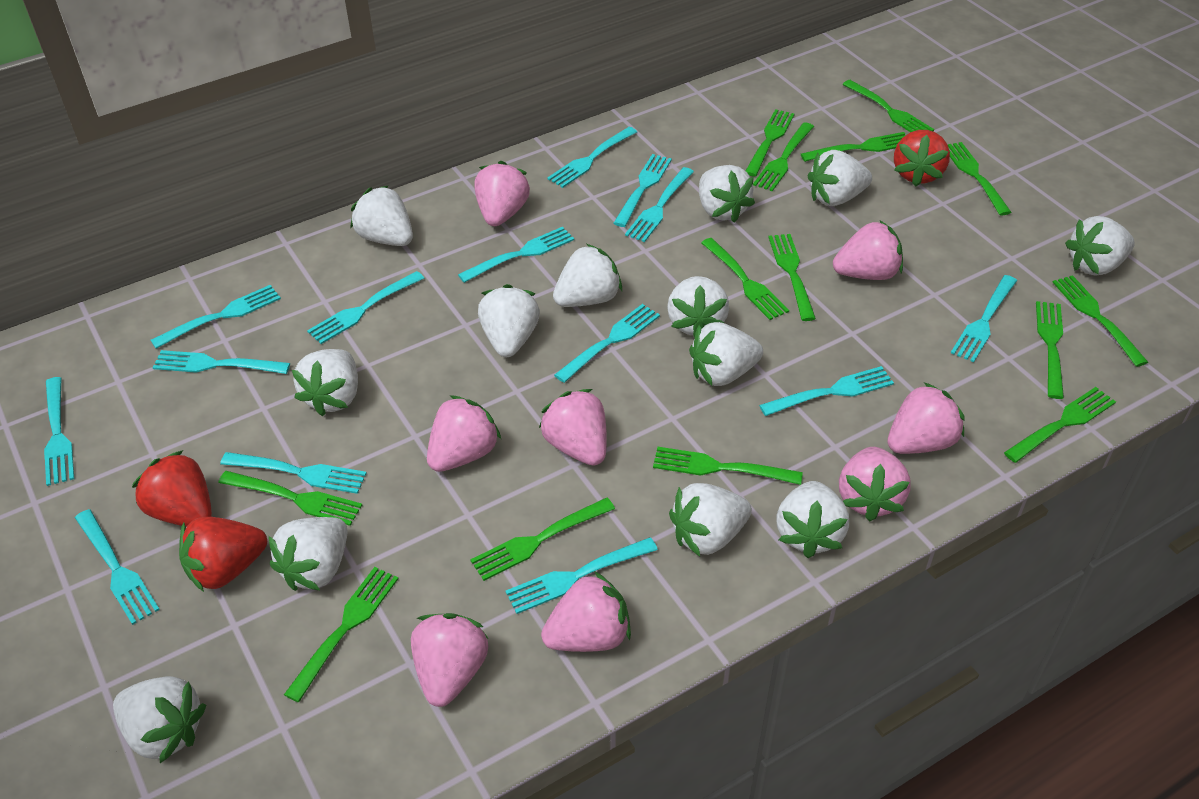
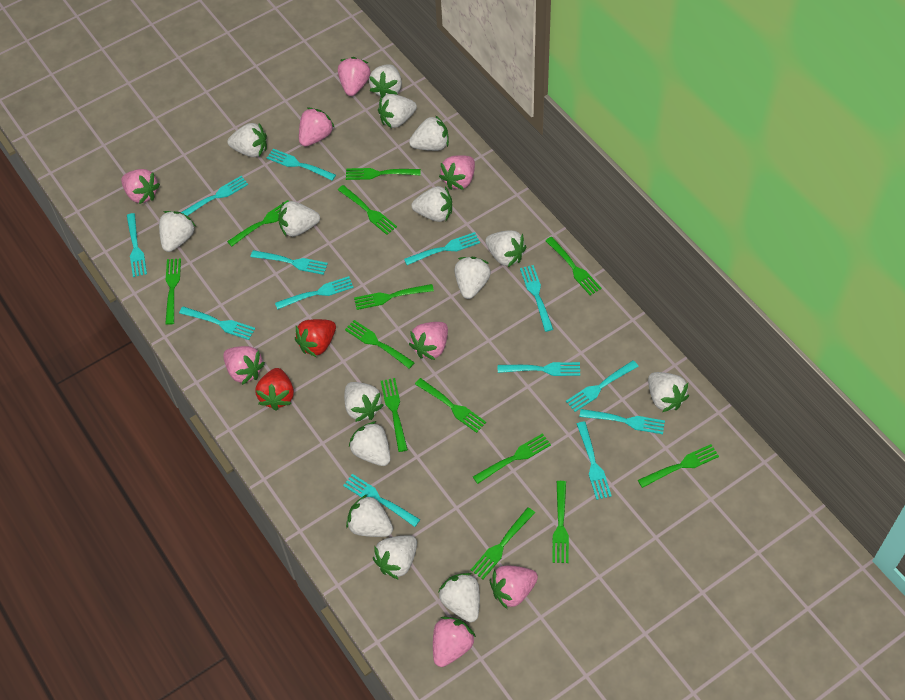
green fork: [218,471,362,526] [284,567,399,702] [470,498,615,581] [653,447,803,485] [701,238,789,320] [746,109,795,177] [753,122,814,191] [768,234,816,321] [801,132,906,162] [842,80,934,132] [948,142,1012,216] [1004,387,1116,463] [1036,301,1064,399] [1053,275,1148,367] = 14 -> [165,258,181,325] [227,200,289,247] [338,185,397,235] [345,320,415,369] [346,168,421,180] [354,284,434,310] [381,378,408,452] [415,378,486,433] [471,507,535,579] [473,433,551,484] [545,237,601,295] [552,481,569,563] [638,444,719,488] = 13
red strawberry: [132,450,212,527] [179,517,267,592] [894,130,950,187] = 3 -> [255,368,294,411] [295,319,336,357] = 2
turquoise fork: [44,377,74,486] [75,509,160,625] [150,285,281,349] [152,350,290,374] [220,452,367,494] [307,271,424,344] [458,227,575,283] [505,537,658,614] [547,127,637,188] [554,304,660,383] [613,154,672,227] [625,167,694,242] [759,366,894,416] [951,275,1017,362] = 14 -> [127,213,147,277] [179,306,255,340] [181,176,248,216] [251,250,328,275] [267,149,336,181] [275,276,354,310] [343,474,420,527] [404,232,480,265] [498,362,580,376] [520,265,553,332] [566,360,639,412] [577,421,612,500] [579,409,665,434] = 13
white strawberry: [113,676,207,763] [269,517,348,591] [292,349,358,416] [350,185,413,246] [478,284,540,357] [553,244,622,307] [667,276,729,338] [669,483,752,557] [689,322,763,386] [699,165,755,223] [776,481,849,558] [808,150,872,206] [1065,216,1135,276] = 13 -> [159,211,195,252] [227,123,267,157] [278,201,320,237] [344,382,384,422] [346,495,393,537] [349,421,390,466] [369,65,402,98] [373,535,417,580] [378,94,417,128] [409,115,449,151] [412,186,452,222] [438,573,480,622] [455,257,491,299] [485,230,526,267] [648,372,689,412] = 15

